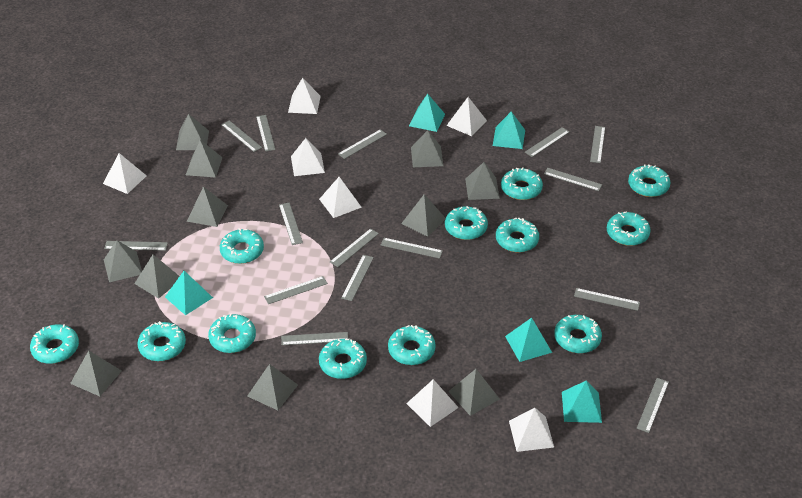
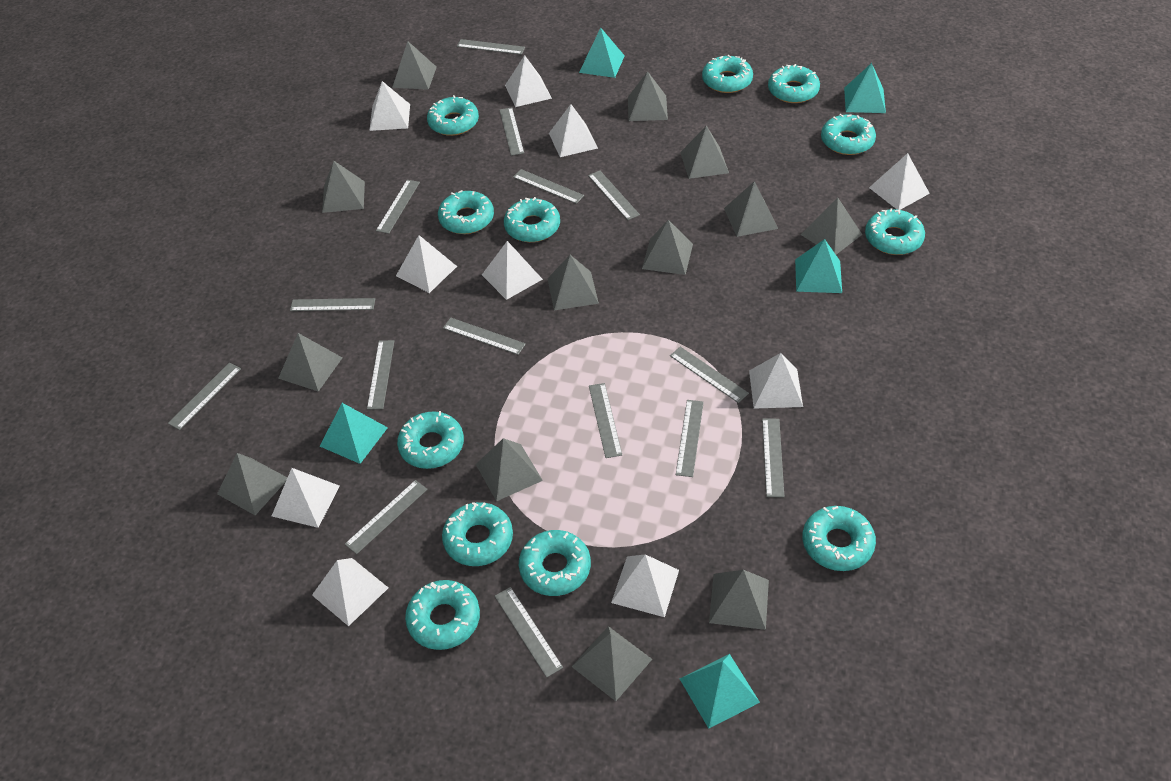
grey pyramid: [70,350,122,396] [104,240,142,282] [134,255,179,299] [176,114,209,150] [186,140,223,178] [187,187,228,227] [247,364,298,410] [401,194,445,237] [411,130,443,167] [448,369,500,416] [465,162,500,200] = 11 -> [217,453,288,515] [278,333,342,392] [322,161,365,213] [392,41,437,90] [476,438,543,501] [547,255,599,310] [572,626,652,701] [628,71,668,121] [642,220,693,275] [680,126,729,179] [709,570,769,630] [724,181,778,237] [800,197,862,255] = 13
white pyramid: [103,153,147,194] [288,78,321,114] [291,138,325,176] [319,177,362,218] [406,379,459,427] [446,97,487,136] [509,408,554,452] = 7 -> [272,468,340,528] [312,558,388,626] [369,81,410,131] [396,235,457,293] [482,241,543,300] [505,55,552,107] [549,104,598,157] [611,554,679,617] [749,353,803,409] [869,153,930,210] = 10

